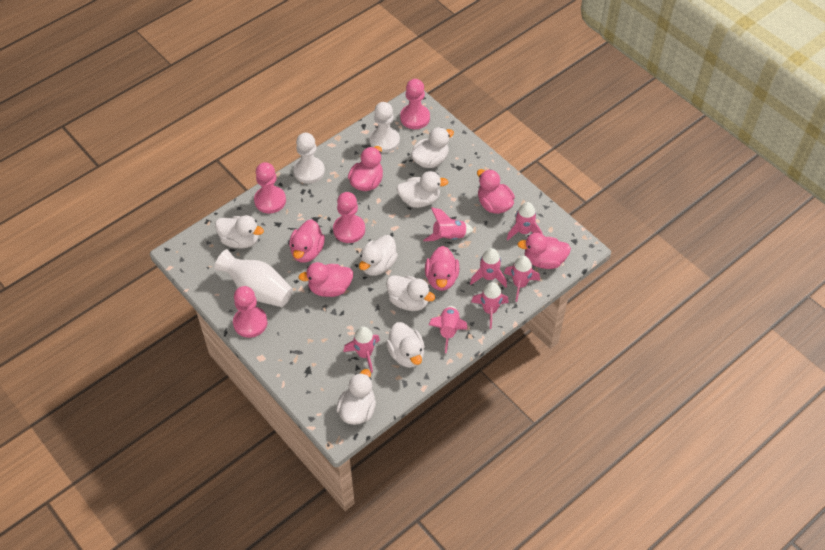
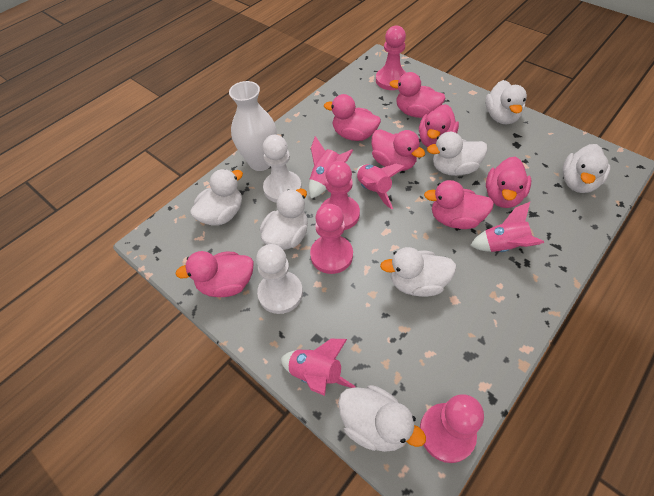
pink duck: [289,220,325,263] [298,262,353,297] [348,146,383,191] [425,246,459,291] [477,169,515,214] [517,233,571,269] = 6 -> [175,251,254,297] [324,94,381,141] [371,129,425,171] [389,72,445,118] [419,104,459,147] [424,180,494,229] [486,157,531,208] = 7
pink rocket: [344,327,380,373] [423,207,473,241] [429,306,467,353] [470,248,507,288] [471,282,509,329] [504,256,540,302] [507,202,542,241] = 7 -> [281,339,356,396] [309,136,353,198] [356,164,405,210] [470,202,544,252] = 4

